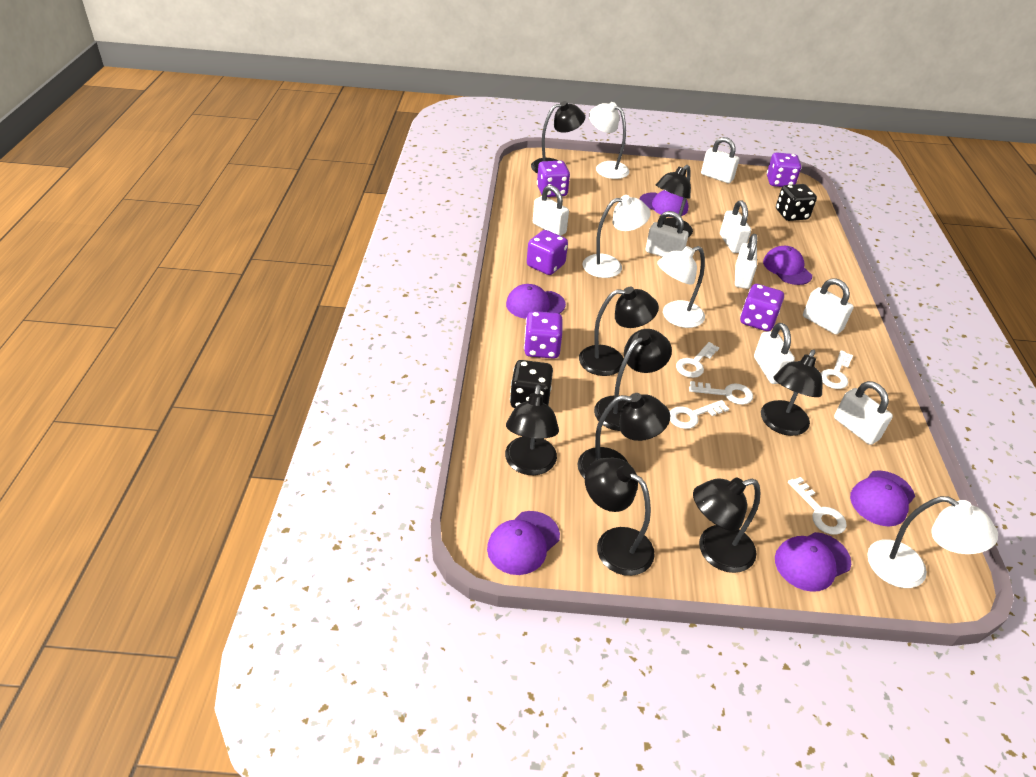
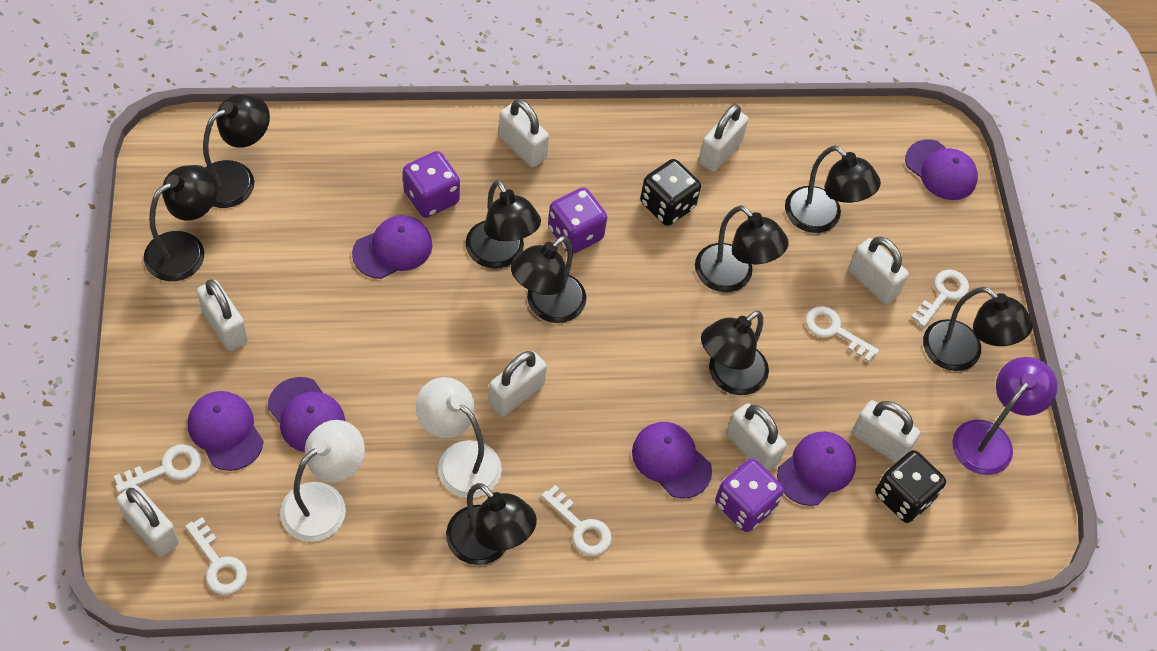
purple dice: [524,311,563,359] [527,230,568,275] [537,160,570,197] [740,284,784,331] [767,152,801,187] = 5 -> [403,151,460,218] [548,187,607,254] [715,459,784,532] = 3
purple lamp: none = 0 -> [952,357,1057,475] = 1
white lamp: [582,195,651,278] [589,102,629,179] [657,246,705,328] [867,496,998,588] = 4 -> [280,420,365,542] [416,377,502,498] = 2

